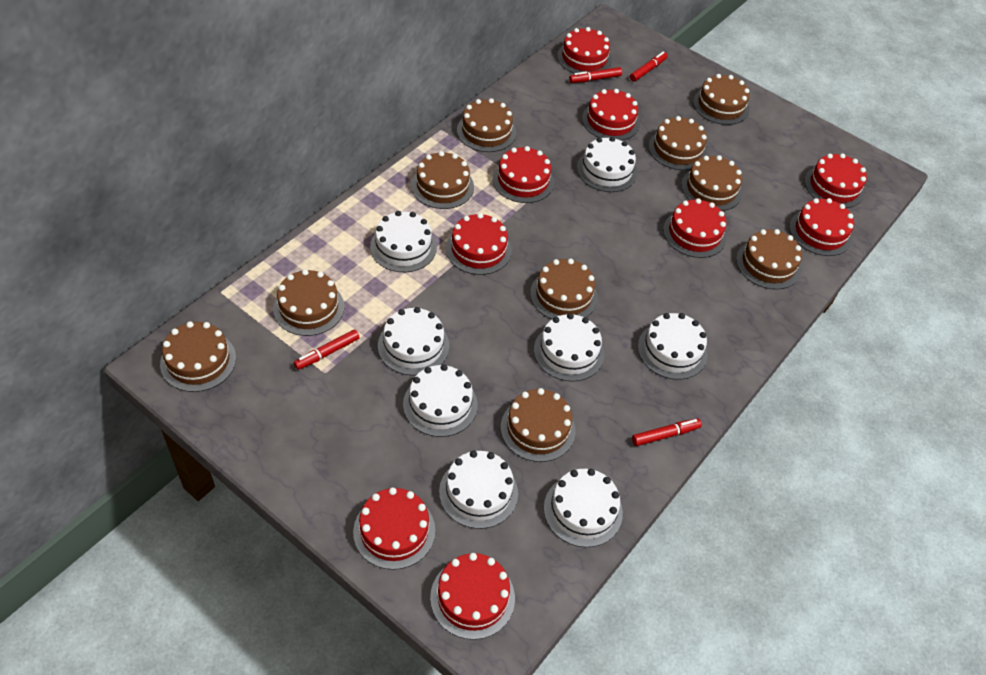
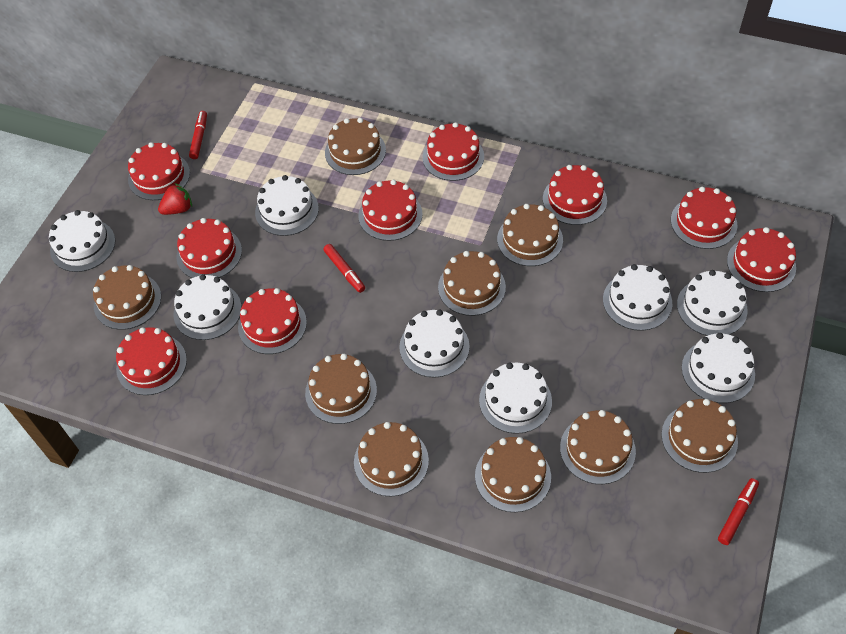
brown cake: [160,321,236,392] [273,269,344,336] [411,151,474,209] [457,98,516,152] [501,388,576,462] [530,259,598,319] [648,116,707,170] [681,155,742,211] [693,74,750,125] [736,229,802,290] = 10 -> [93,265,161,330] [305,354,377,424] [325,118,386,175] [354,422,429,497] [438,251,506,316] [475,437,551,512] [497,204,563,266] [560,410,636,484] [661,399,738,473] = 9
red marker: [294,329,360,370] [569,67,622,83] [630,51,668,82] [632,418,702,446] = 4 -> [189,111,207,159] [323,244,365,293] [718,478,759,545] = 3
red strawberry: none = 0 -> [158,183,192,215] = 1

